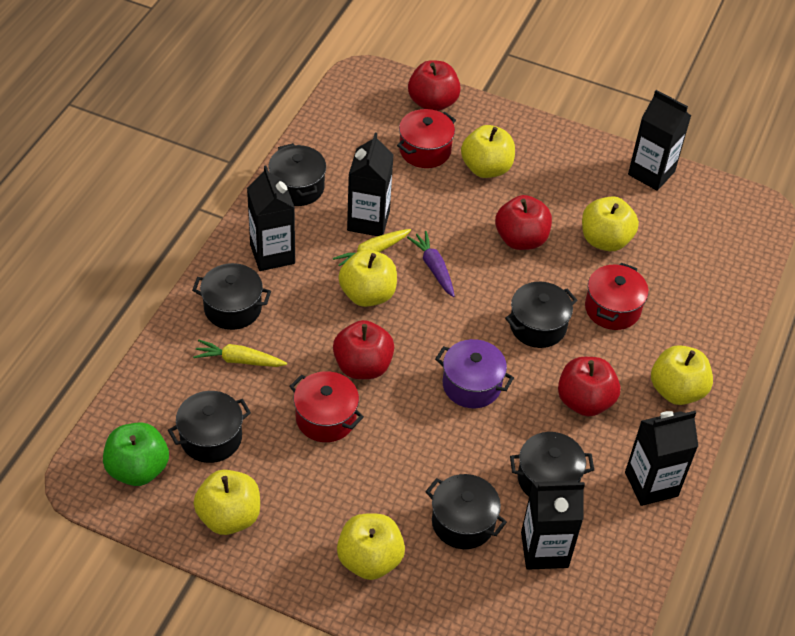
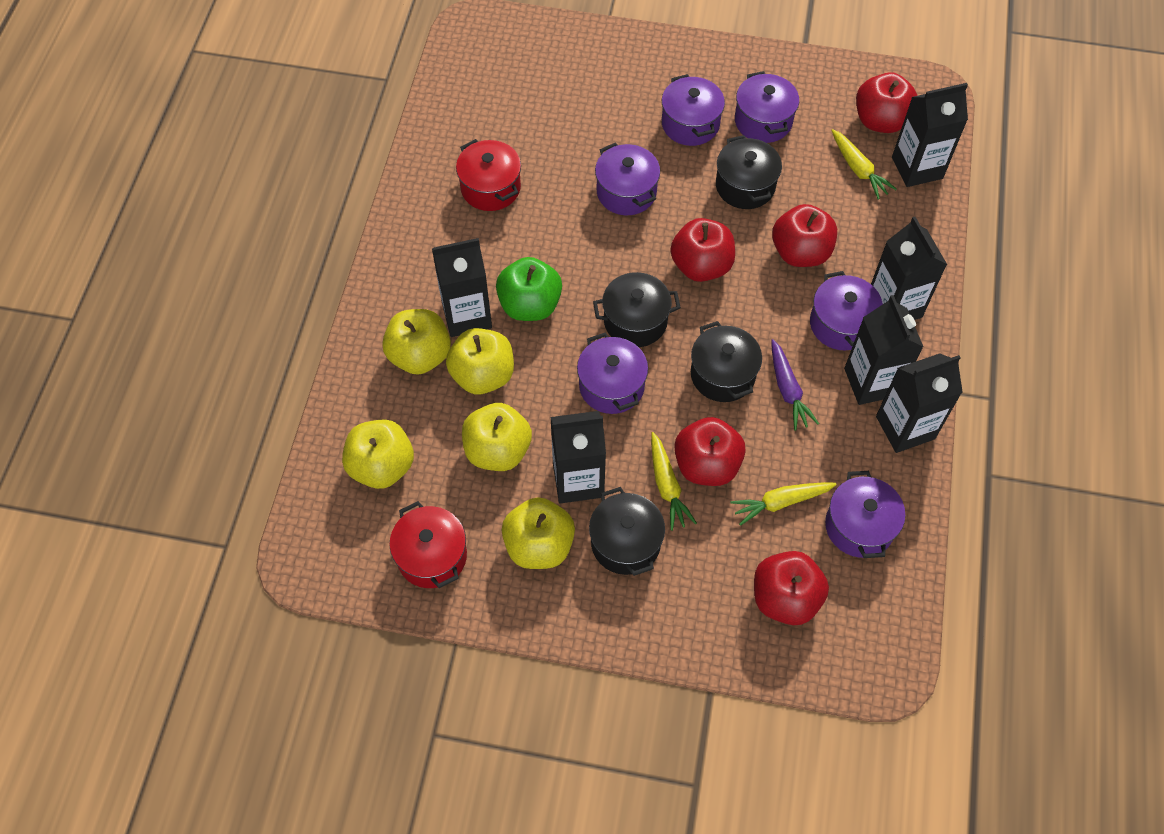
black carton: [247,165,295,271] [347,133,394,236] [521,480,585,570] [625,411,698,506] [628,90,691,191] = 5 -> [432,238,492,337] [550,411,606,503] [844,295,923,405] [871,217,947,320] [876,353,963,453] [892,83,968,187] = 6
black pot: [168,391,251,463] [192,263,271,330] [268,143,326,206] [425,474,507,549] [505,282,577,348] [510,432,594,497] = 6 -> [589,487,665,576] [593,272,681,347] [691,321,762,402] [716,135,782,209] = 4
purple pot: [435,339,514,408] = 1 -> [577,333,648,414] [595,143,660,215] [662,74,725,146] [735,71,799,143] [810,271,883,350] [825,471,905,558] = 6
red apple: [333,320,394,379] [408,60,461,111] [495,195,552,250] [558,357,620,416] = 4 -> [670,218,735,282] [674,417,746,486] [754,551,829,625] [772,204,837,267] [856,72,917,133] = 5
red pot: [289,371,364,442] [397,109,456,168] [585,263,649,330] = 3 -> [389,501,467,588] [456,139,521,211] = 2
yellow apple: [193,470,260,535] [337,514,405,580] [338,250,397,307] [461,125,515,178] [582,196,639,251] [651,345,713,405] = 6 -> [342,419,414,489] [382,309,451,375] [446,328,514,394] [462,403,532,471] [502,497,575,569] = 5
yellow carrot: [193,340,287,367] [333,229,411,266] = 2 -> [651,432,697,531] [731,482,837,526] [831,129,897,199] = 3

